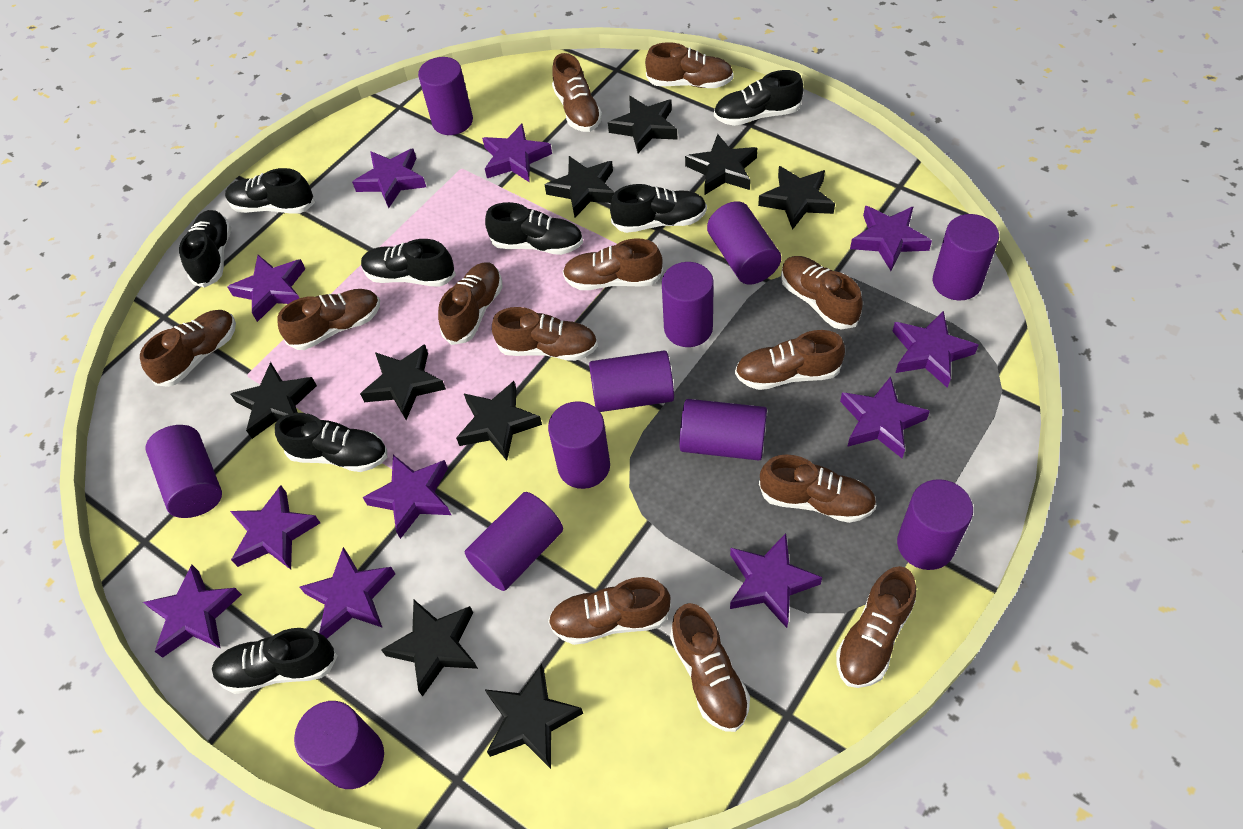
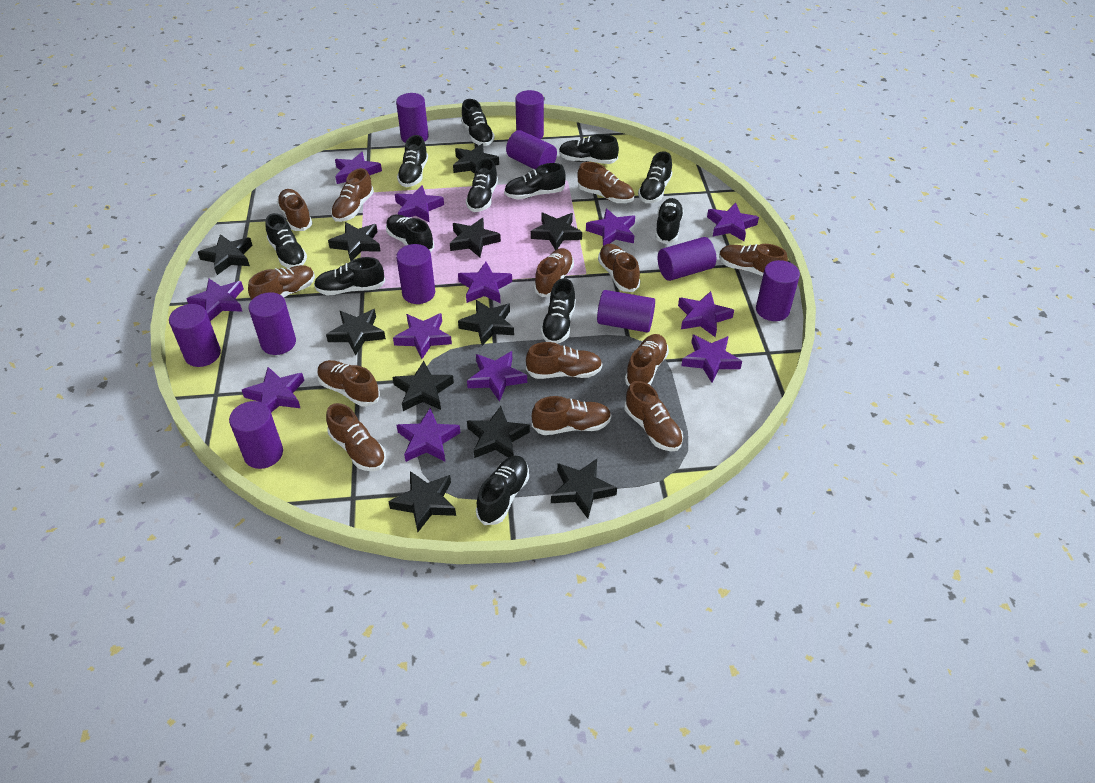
black shoe: [179,210,231,288] [212,628,338,694] [225,168,315,213] [275,413,387,472] [361,239,456,287] [485,202,583,255] [610,184,707,233] [714,70,803,126] = 8 -> [265,213,307,268] [314,257,385,296] [386,215,434,252] [397,135,428,187] [461,99,495,146] [466,158,498,212] [476,456,529,525] [504,163,566,200] [541,278,576,344] [559,134,619,164] [638,151,672,203] [655,198,684,244] = 12
black star: [231,362,317,439] [360,344,446,420] [381,600,478,697] [456,381,542,461] [485,664,583,769] [545,156,615,217] [608,96,677,153] [685,134,757,195] [758,166,835,230] = 9 -> [198,234,253,275] [326,309,386,355] [328,222,381,261] [388,471,456,532] [392,361,454,411] [450,218,501,257] [453,144,499,174] [458,300,514,346] [467,406,530,458] [531,213,582,250] [551,459,617,519] = 11
purple cylinder: [146,425,222,518] [294,701,384,789] [418,57,473,135] [465,492,563,591] [548,401,610,489] [589,350,674,412] [662,262,714,347] [679,399,767,461] [707,201,781,285] [897,479,973,570] [933,214,999,301] = 11 -> [169,304,221,367] [229,401,283,469] [248,292,296,355] [396,93,429,143] [396,244,435,304] [506,130,557,169] [515,90,544,139] [597,290,655,333] [658,237,716,281] [756,260,800,321] = 10
purple star: [143,565,242,658] [227,255,305,322] [230,485,320,570] [300,547,395,639] [352,149,426,208] [363,455,451,539] [482,124,552,182] [730,533,822,628] [840,376,930,458] [850,206,932,271] [892,311,978,388] = 11 -> [187,279,244,321] [242,367,304,412] [335,152,382,184] [393,313,452,359] [395,185,444,222] [397,408,461,462] [458,262,512,303] [467,351,527,402] [586,208,635,246] [678,291,734,337] [681,335,742,383] [707,203,759,241] = 12

